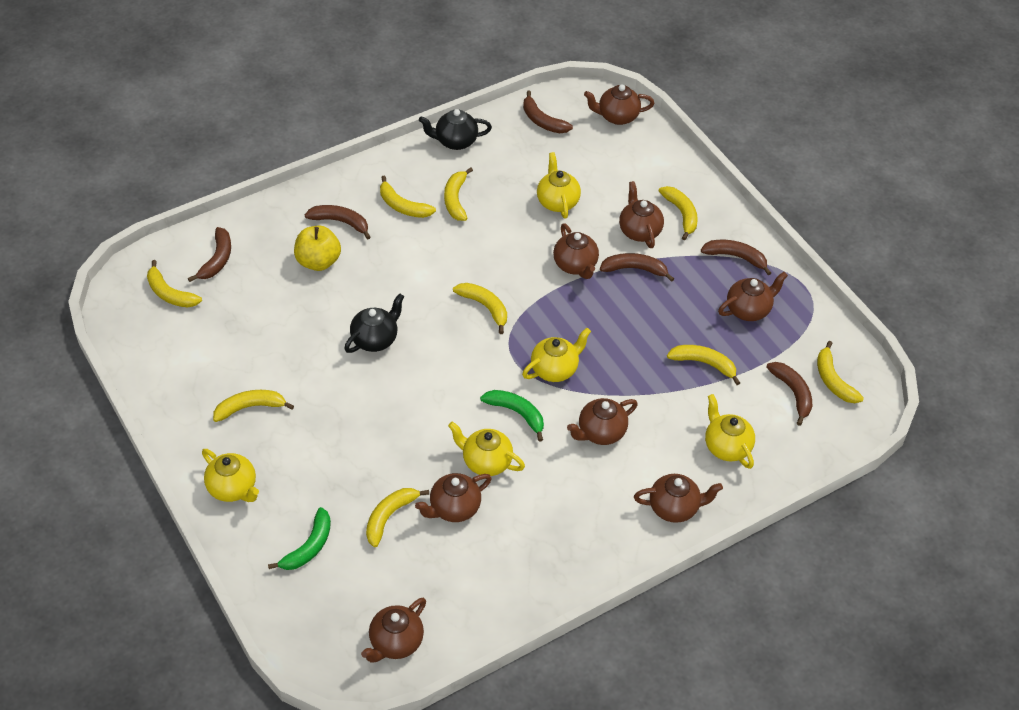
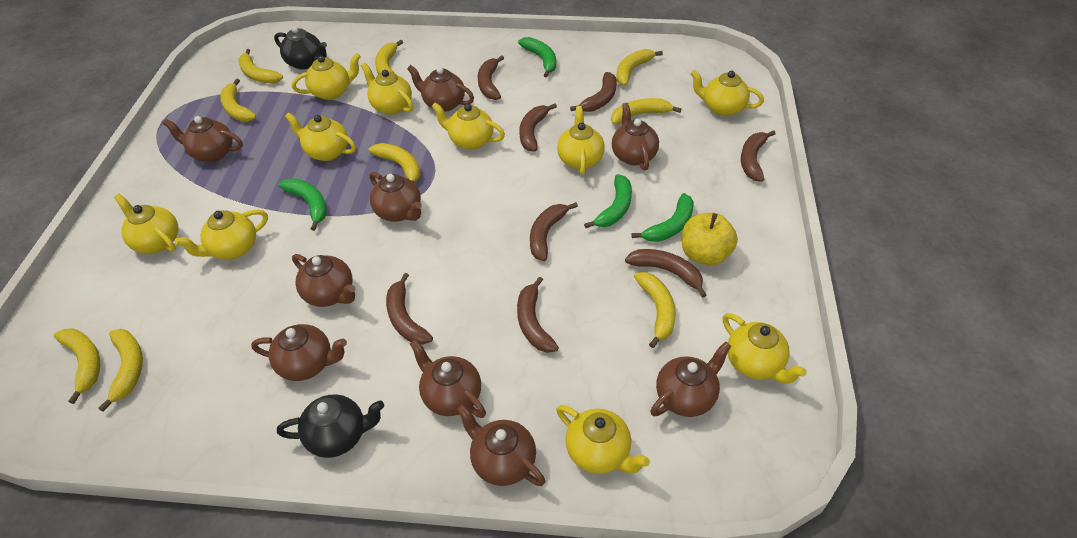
brown banana: [188,227,231,282] [305,205,371,240] [523,91,573,133] [600,253,674,282] [701,240,771,275] [766,362,812,426] = 6 -> [386,273,433,345] [478,56,504,100] [517,276,559,353] [520,103,557,152] [530,202,578,261] [570,72,617,112] [625,249,706,298] [741,130,776,182] = 8
brown teapot: [361,598,426,663] [415,473,492,522] [553,223,599,279] [567,398,638,445] [584,84,654,125] [619,181,664,248] [634,474,723,523] [718,272,788,321] = 8 -> [163,116,243,162] [251,324,347,381] [292,254,356,307] [370,172,422,222] [407,65,474,112] [410,339,486,418] [457,404,545,486] [612,103,659,170] [650,342,731,417] = 9
green banana: [268,507,331,570] [480,390,544,442] = 2 -> [278,178,327,231] [518,37,556,78] [584,174,632,228] [631,193,694,242] = 4
yellow teapot: [202,449,259,502] [448,422,525,476] [522,328,591,382] [537,152,581,219] [705,394,755,469] = 5 -> [114,194,179,254] [175,209,268,259] [285,112,356,161] [292,53,361,100] [361,63,413,115] [431,103,505,150] [556,405,650,474] [557,106,605,175] [691,70,764,116] [723,313,806,384] = 10

